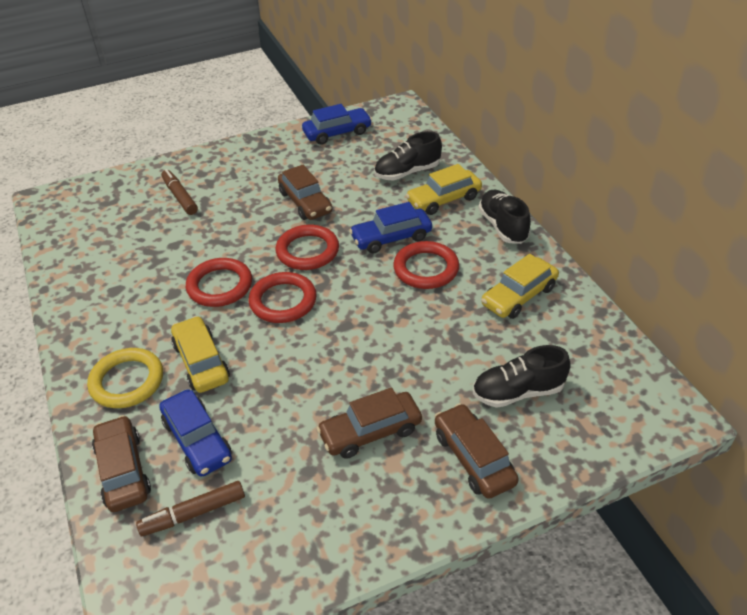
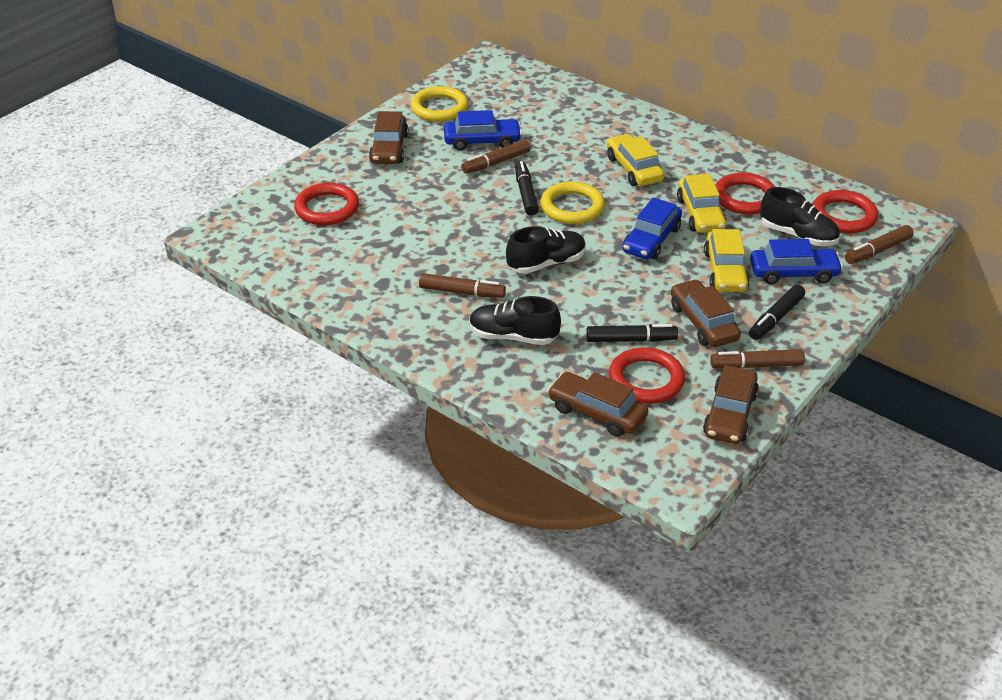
black marker: none = 0 -> [515,161,539,216] [586,324,678,342] [749,284,805,340] = 3
brown marker: [136,481,245,536] [161,169,198,215] = 2 -> [419,273,506,298] [461,140,531,174] [710,349,805,368] [845,225,914,264] = 4
yellow ring: [87,348,163,408] = 1 -> [410,86,469,122] [540,181,605,224] = 2

